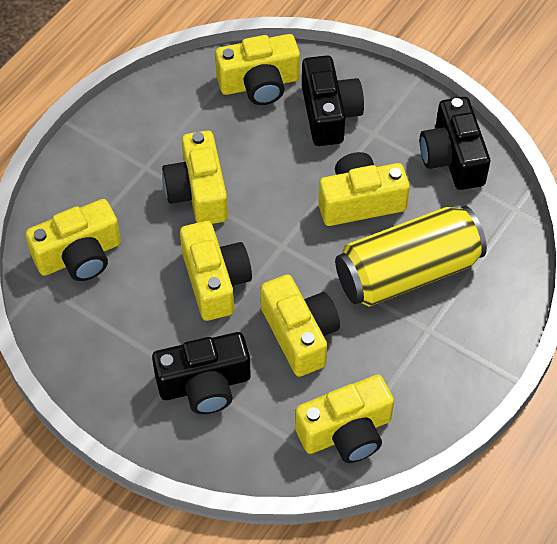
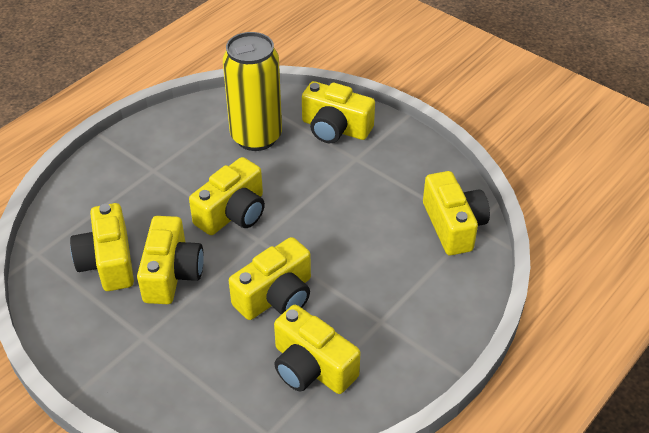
black camera: [152,332,251,414] [302,55,364,146] [420,97,490,190] = 3 -> none = 0

